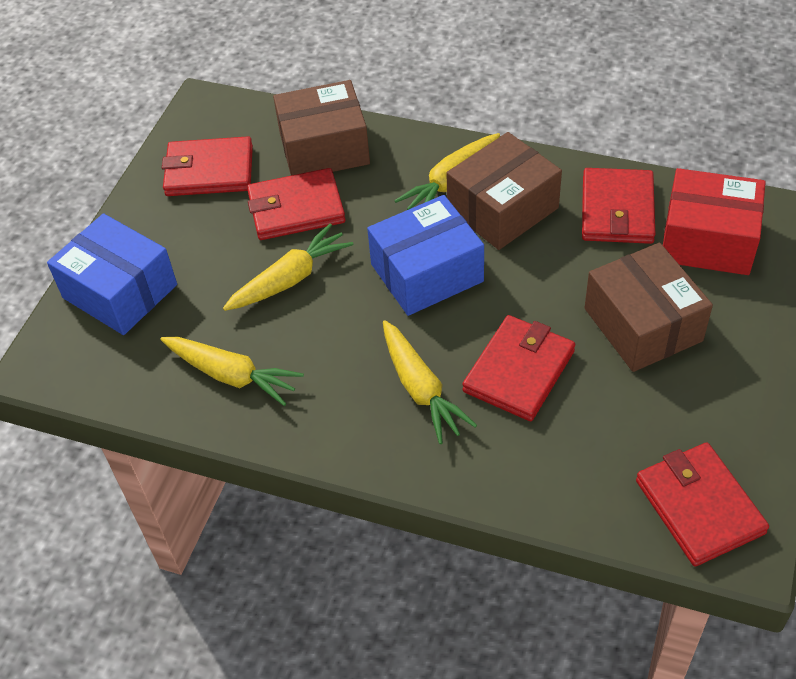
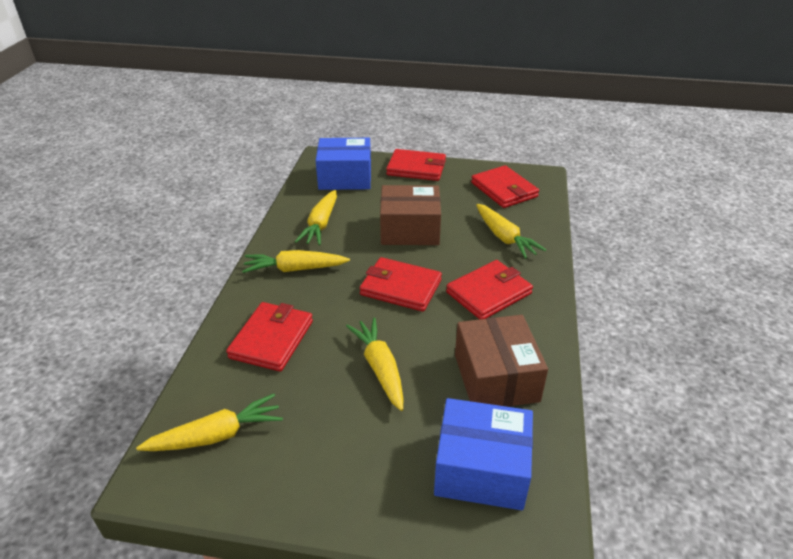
brown box: [273,80,370,176] [446,132,562,250] [584,243,713,372] = 3 -> [380,185,441,245] [455,315,548,407] = 2
red box: [663,168,766,275] = 1 -> none = 0
yellow carrot: [160,337,304,406] [223,223,354,311] [383,320,477,444] [394,133,500,210] = 4 -> [136,394,283,451] [242,250,350,273] [295,190,337,245] [346,317,403,411] [476,204,546,259] = 5

